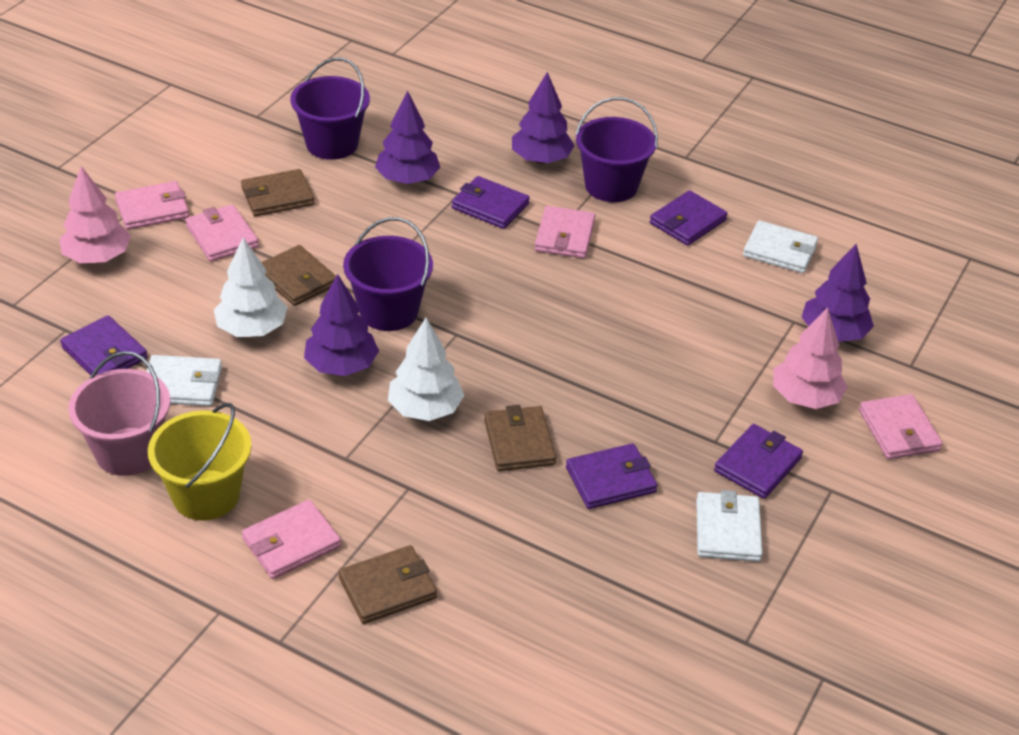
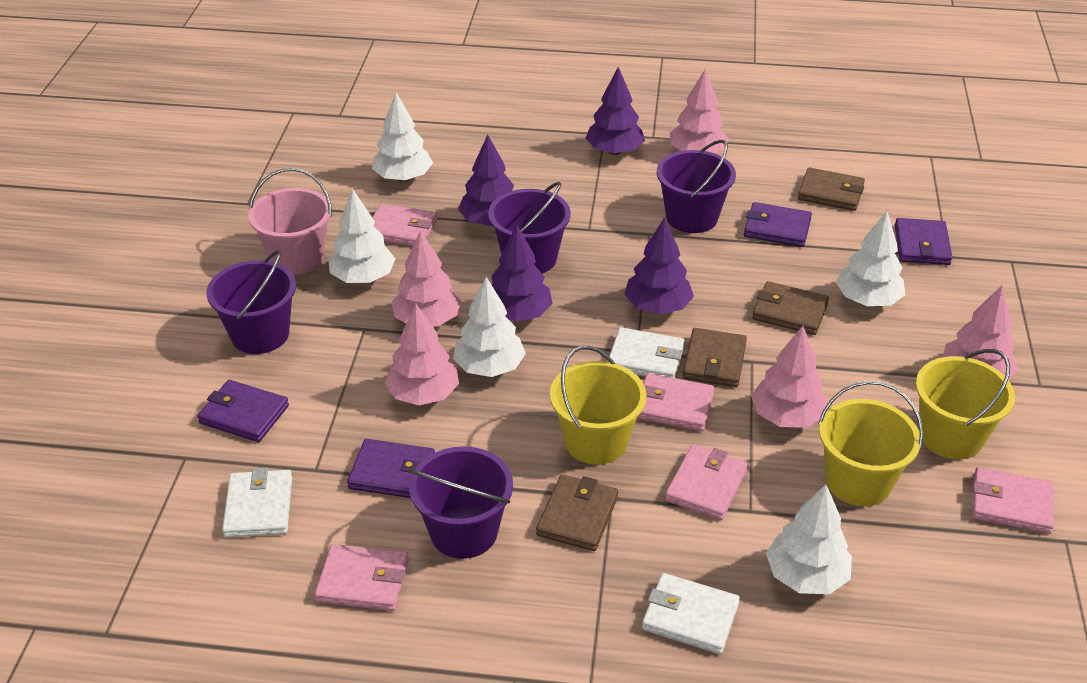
pink tree: [59,166,131,263] [773,307,848,409] = 2 -> [385,304,459,405] [392,230,461,327] [669,70,729,153] [751,326,827,428] [943,285,1018,380] = 5
purple bucket: [291,57,370,160] [343,217,433,331] [575,97,658,202] = 3 -> [206,251,296,354] [409,446,513,559] [488,182,571,274] [657,140,736,233] = 4
purple wallet: [60,316,148,375] [452,176,530,229] [566,443,657,509] [650,190,728,246] [714,424,803,499] = 5 -> [197,380,289,442] [347,439,435,498] [744,202,812,247] [895,218,952,265] = 4
white tree: [214,237,287,337] [388,318,465,421] = 2 -> [328,189,396,283] [372,93,433,182] [453,277,526,377] [766,484,852,594] [836,211,905,306] = 5
yellow bucket: [148,403,251,521] = 1 -> [550,346,647,465] [818,381,923,506] [916,349,1015,460] = 3

